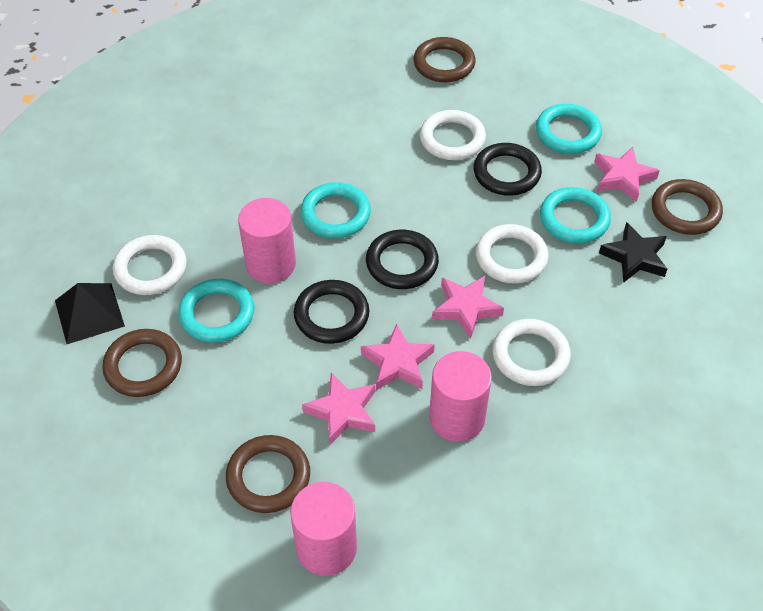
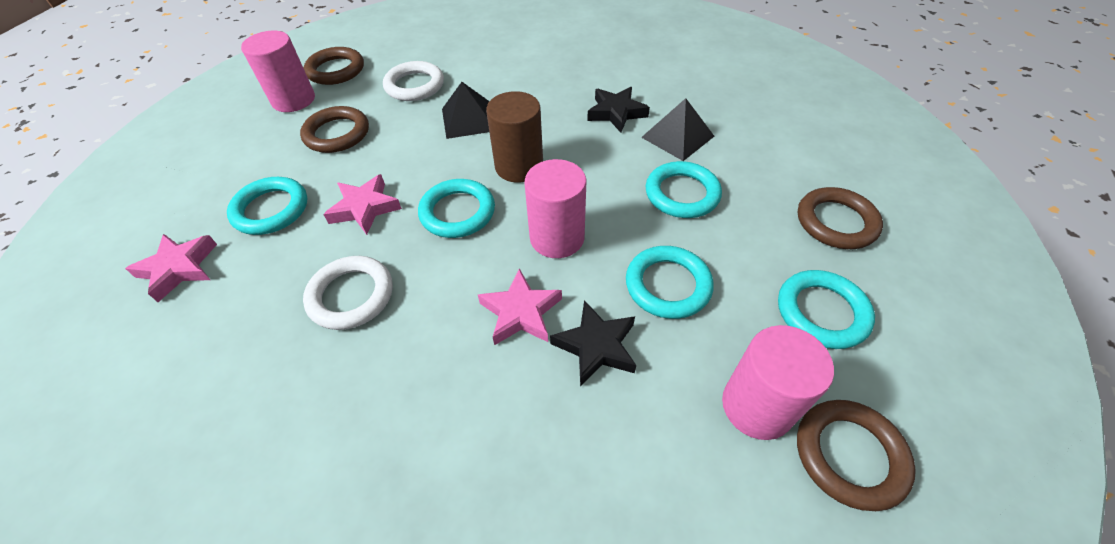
black pyramid: [55,283,125,344] = 1 -> [442,82,489,139] [641,98,714,161] = 2
black ring: [294,280,369,344] [366,230,439,289] [474,143,542,196] = 3 -> none = 0
black star: [599,222,667,283] = 1 -> [550,300,636,386] [587,87,650,132] = 2
brown cylinder: none = 0 -> [486,91,543,183] = 1
pink star: [302,372,375,445] [361,324,435,390] [432,276,504,339] [594,147,660,202] = 4 -> [125,234,217,302] [323,174,402,235] [478,268,562,345] = 3
turquoise ring: [178,279,254,342] [300,182,371,238] [536,104,602,154] [540,187,611,243] = 4 -> [227,177,307,235] [418,179,495,238] [626,246,714,319] [646,161,722,218] [778,270,875,349] = 5
white ring: [113,235,187,295] [420,110,486,160] [476,224,549,284] [493,319,571,386] = 4 -> [303,256,393,330] [383,61,444,101] = 2

